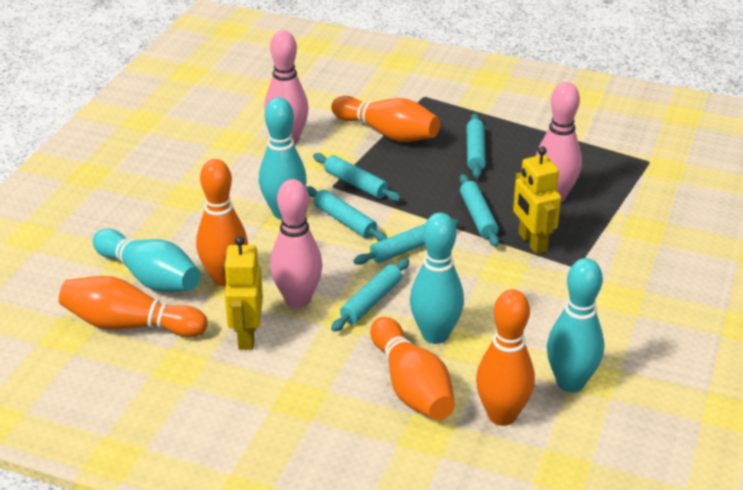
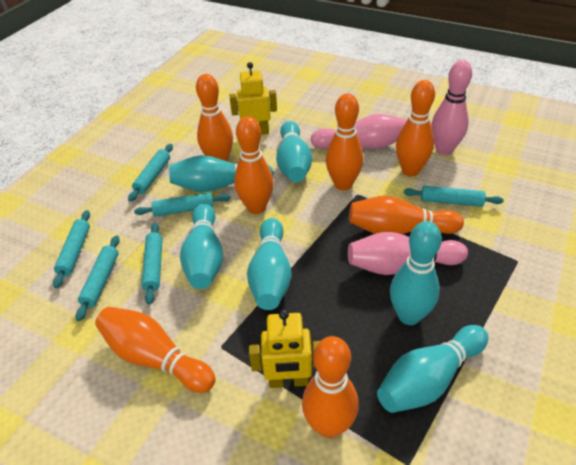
orange bowling pin: [59,276,208,338] [196,159,248,286] [331,96,440,142] [370,317,455,420] [476,289,535,426] = 5 -> [95,307,216,393] [196,74,233,162] [234,116,274,214] [302,336,359,438] [326,94,364,190] [349,196,464,234] [396,80,435,176] = 7
turquoise bowling pin: [93,229,201,292] [259,97,307,219] [410,213,464,344] [547,258,604,392] = 4 -> [169,155,274,192] [180,204,223,289] [247,218,292,310] [276,121,312,182] [377,325,488,413] [390,221,442,325] = 6

